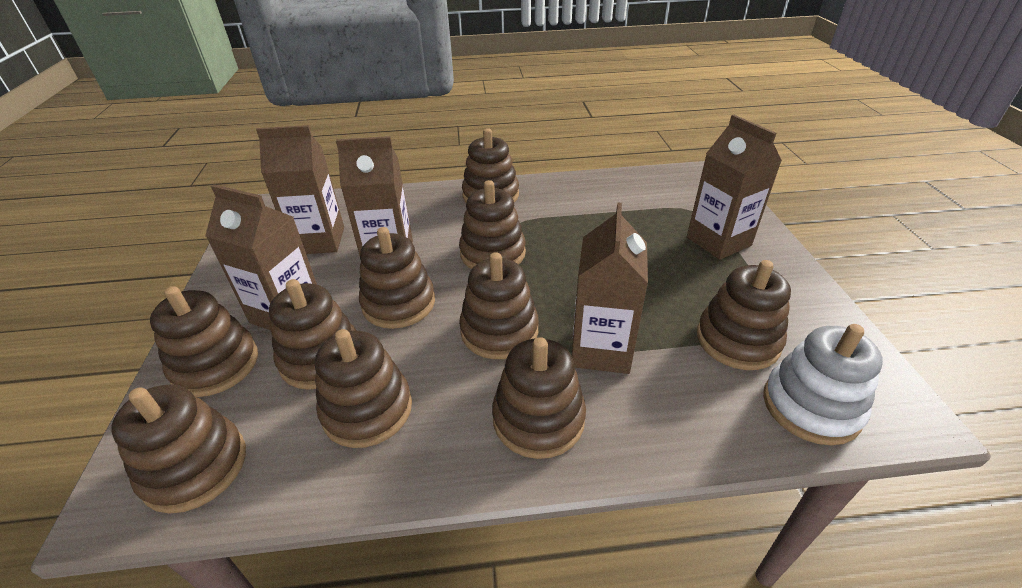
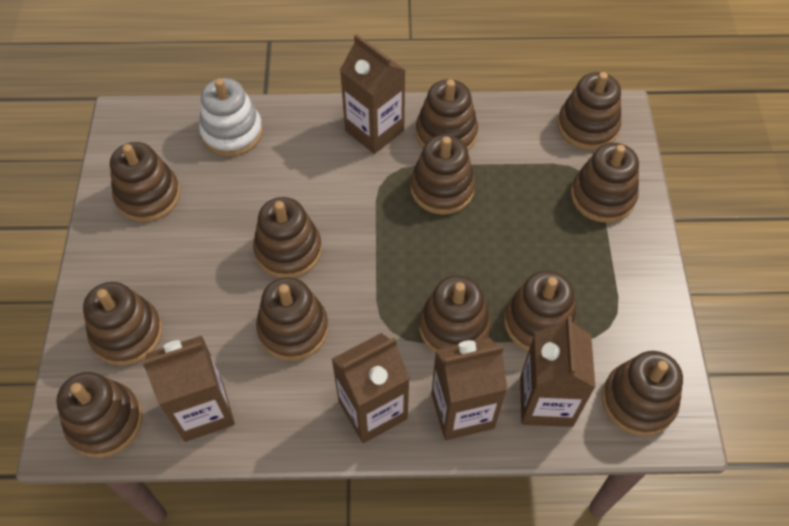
brown stacking toy: [111,384,246,514] [150,286,258,397] [269,279,356,390] [315,329,412,448] [359,227,435,329] [459,180,526,269] [459,252,539,359] [462,128,519,203] [492,337,586,459] [697,260,791,370] = 10 -> [56,372,143,458] [83,282,162,366] [110,142,180,222] [253,197,322,278] [256,277,329,361] [410,135,476,215] [416,79,478,151] [419,275,491,353] [504,270,577,351] [557,72,621,150] [571,143,639,223] [602,351,683,436] = 12

